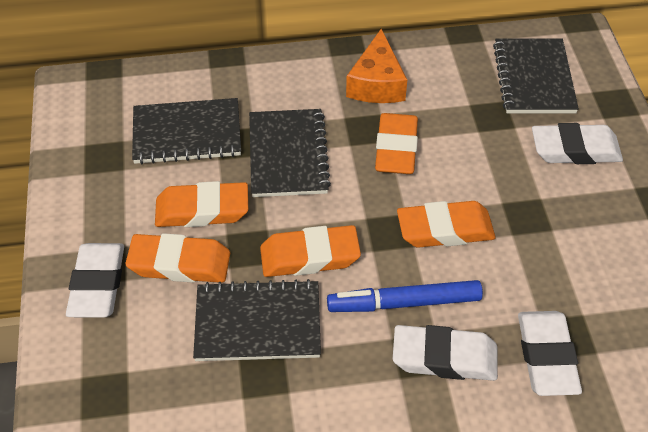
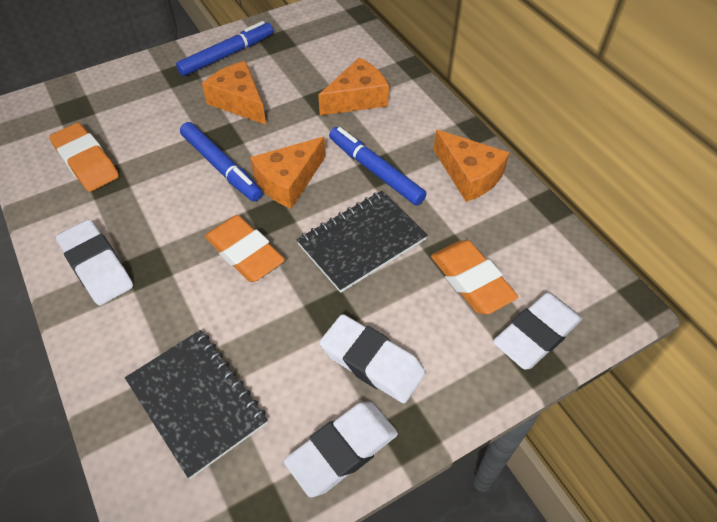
black notebook: [132,98,241,164] [193,279,321,361] [249,109,331,197] [493,38,579,113] = 4 -> [125,330,268,479] [296,191,428,293] = 2
blue marker: [327,280,483,312] = 1 -> [176,21,273,76] [180,122,263,201] [329,127,427,206] = 3
orange cheese: [346,29,407,103] = 1 -> [202,61,266,125] [250,137,325,209] [318,58,389,115] [433,130,510,202] = 4
orange eraser: [125,233,230,283] [155,181,248,227] [260,225,361,277] [375,113,418,174] [397,201,496,248] = 5 -> [49,123,119,192] [205,215,285,282] [431,240,518,314] = 3

